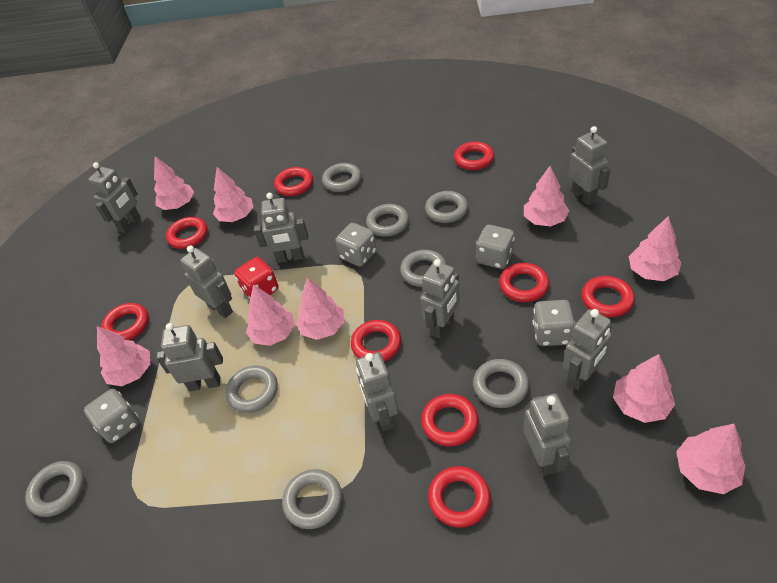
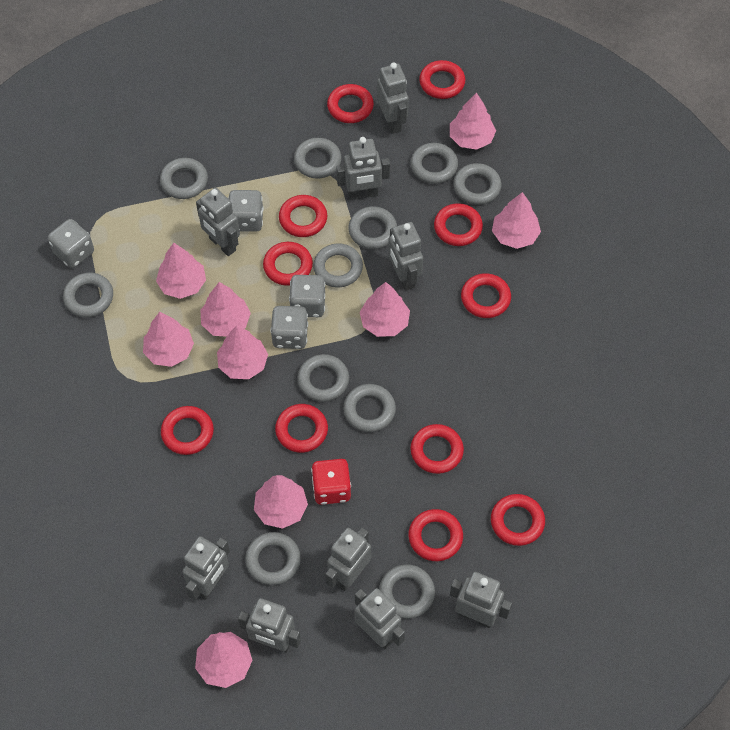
grey ring: [25,461,85,517] [225,365,278,413] [282,469,342,529] [322,163,362,192] [366,204,409,237] [400,250,447,287] [425,191,468,223] [473,359,529,408] = 8 -> [63,273,113,317] [160,158,208,199] [245,532,301,585] [294,138,342,179] [297,354,349,402] [313,243,363,287] [343,384,396,432] [348,206,397,249] [379,564,435,619] [410,143,458,184] [453,163,501,205] = 11
red ring: [101,303,149,340] [166,217,208,249] [274,167,313,196] [351,320,401,362] [421,394,479,446] [428,466,491,528] [454,141,494,170] [499,263,549,302] [581,276,635,317] = 9 -> [161,406,214,455] [263,242,313,286] [275,404,328,453] [279,195,327,237] [327,84,374,123] [408,509,463,561] [410,424,464,474] [419,60,465,99] [434,203,483,246] [461,273,511,318] [491,494,545,546] = 11

